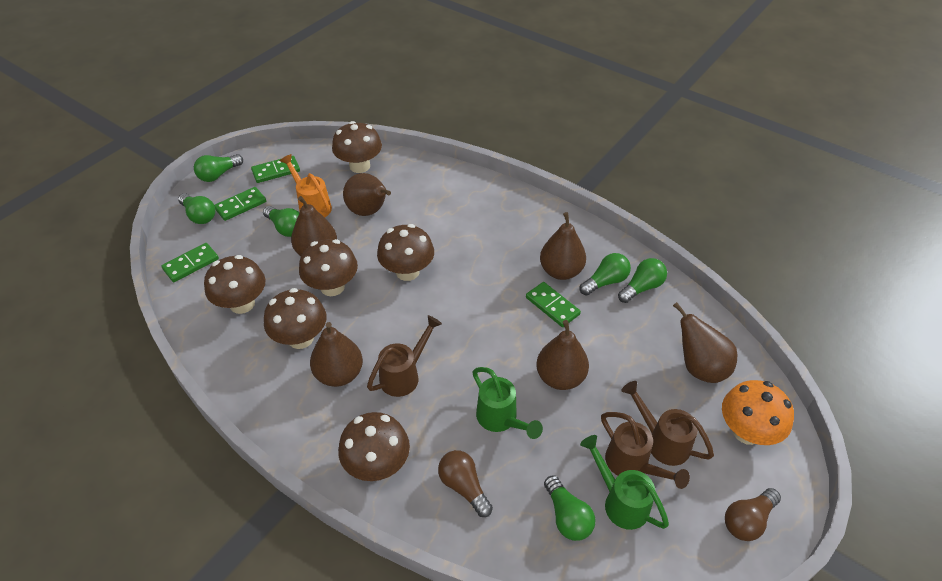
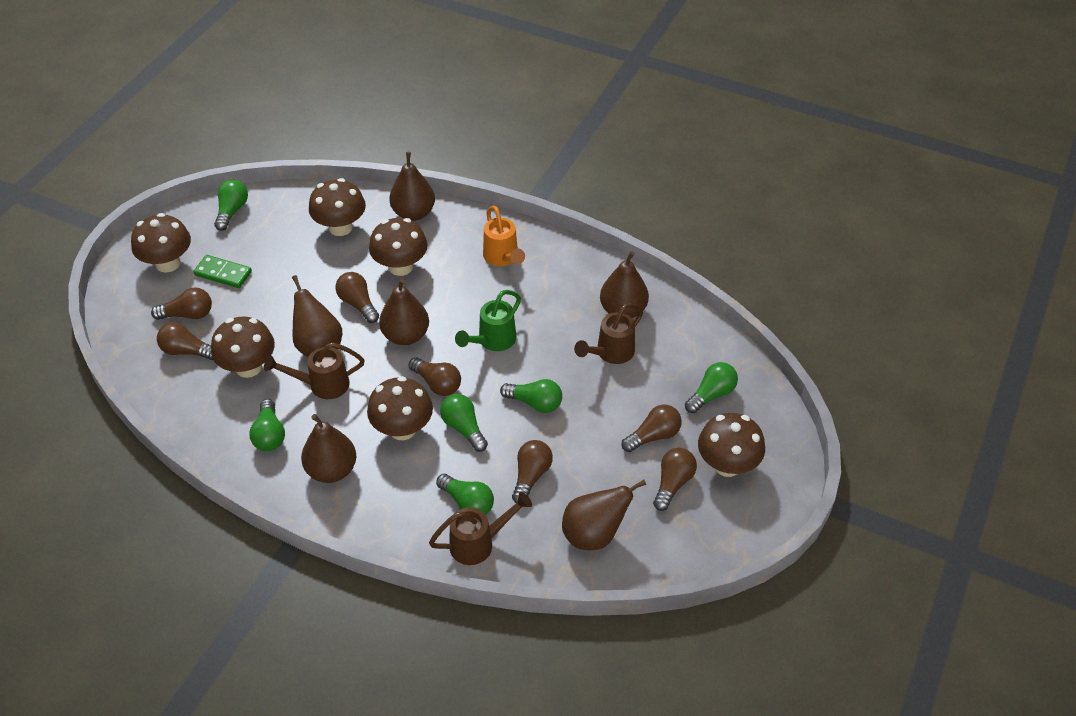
brown light bulb: [438,450,493,517] [725,488,781,541] = 2 -> [151,287,212,320] [157,322,213,360] [335,272,379,323] [408,357,461,396] [512,440,553,503] [621,404,682,452] [653,448,697,511] = 7
green domino: [161,243,219,282] [214,187,266,221] [251,156,300,183] [526,282,581,327] = 4 -> [193,255,252,288] = 1
green watering can: [473,367,543,439] [580,435,669,530] = 2 -> [455,290,521,351] = 1
orange mushroom: [722,380,794,445] = 1 -> none = 0

